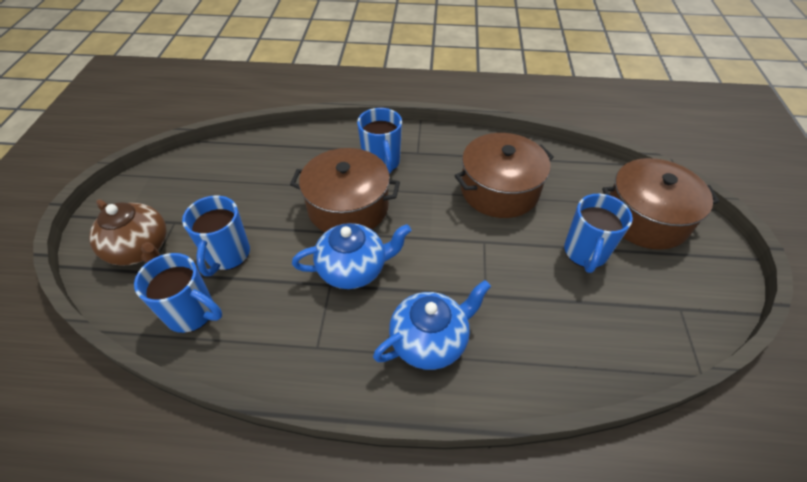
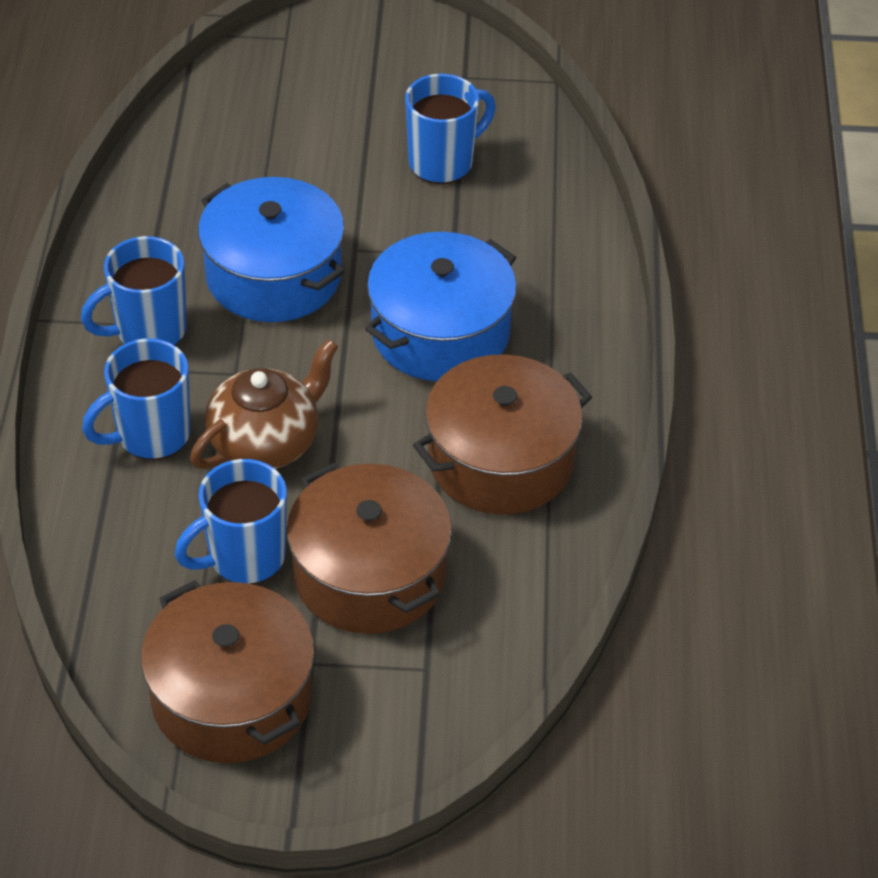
blue pot: none = 0 -> [198,177,344,322] [365,232,517,381] = 2
blue teapot: [292,223,411,289] [373,280,491,370] = 2 -> none = 0

